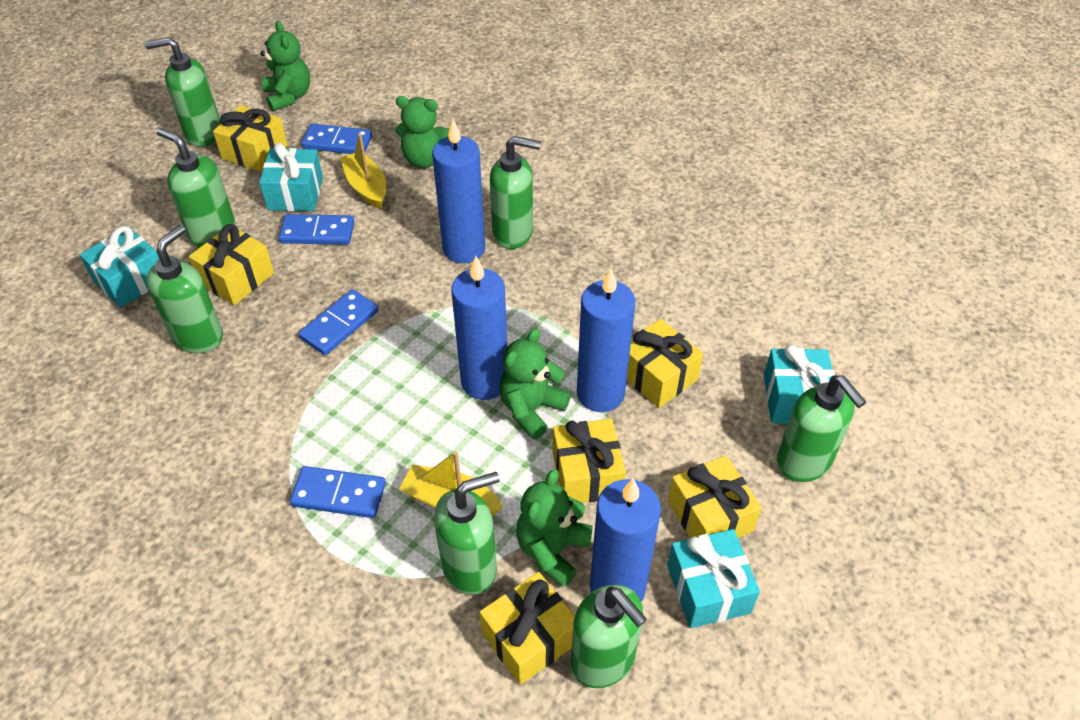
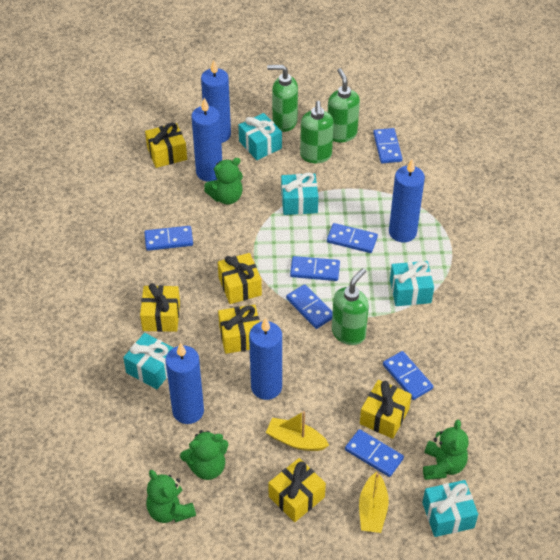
blue candle: [432,119,485,263] [451,256,507,400] [577,268,635,412] [590,478,661,602] = 4 -> [165,343,204,424] [191,98,222,182] [201,60,231,143] [249,318,282,400] [389,159,425,242] = 5
blue domino: [279,214,354,245] [290,466,386,518] [298,289,379,355] [301,124,372,154] = 4 -> [144,226,193,251] [286,284,333,329] [290,256,340,281] [327,223,378,253] [345,429,404,477] [373,128,402,163] [383,351,433,400] = 7
green soap dispenser: [145,37,221,147] [146,225,223,353] [157,128,235,247] [434,472,500,595] [490,136,541,249] [571,585,647,688] [776,375,866,482] = 7 -> [267,65,298,132] [300,101,334,163] [328,68,360,142] [332,268,369,345] = 4
turquoise gift: [80,226,159,308] [259,143,323,211] [667,529,760,628] [764,344,835,424] = 4 -> [123,333,173,389] [238,113,282,160] [281,173,318,215] [390,261,434,306] [422,480,478,537] = 5

